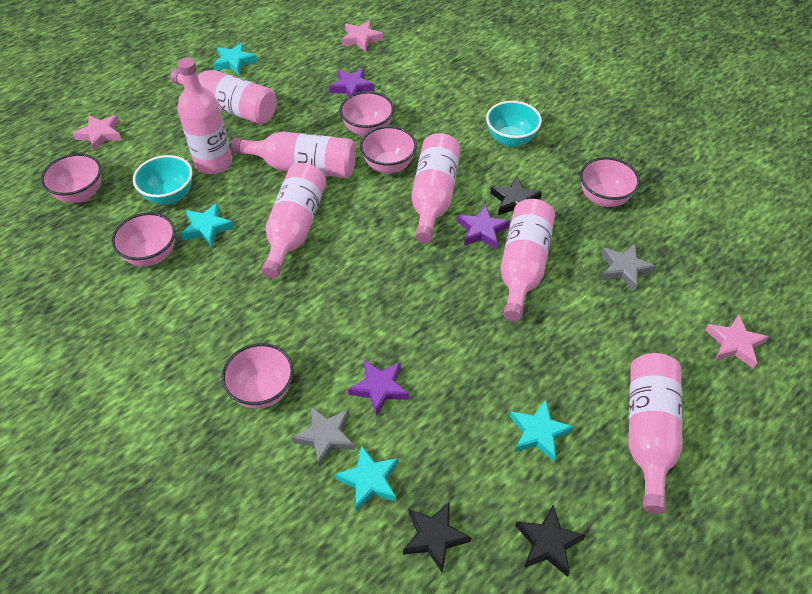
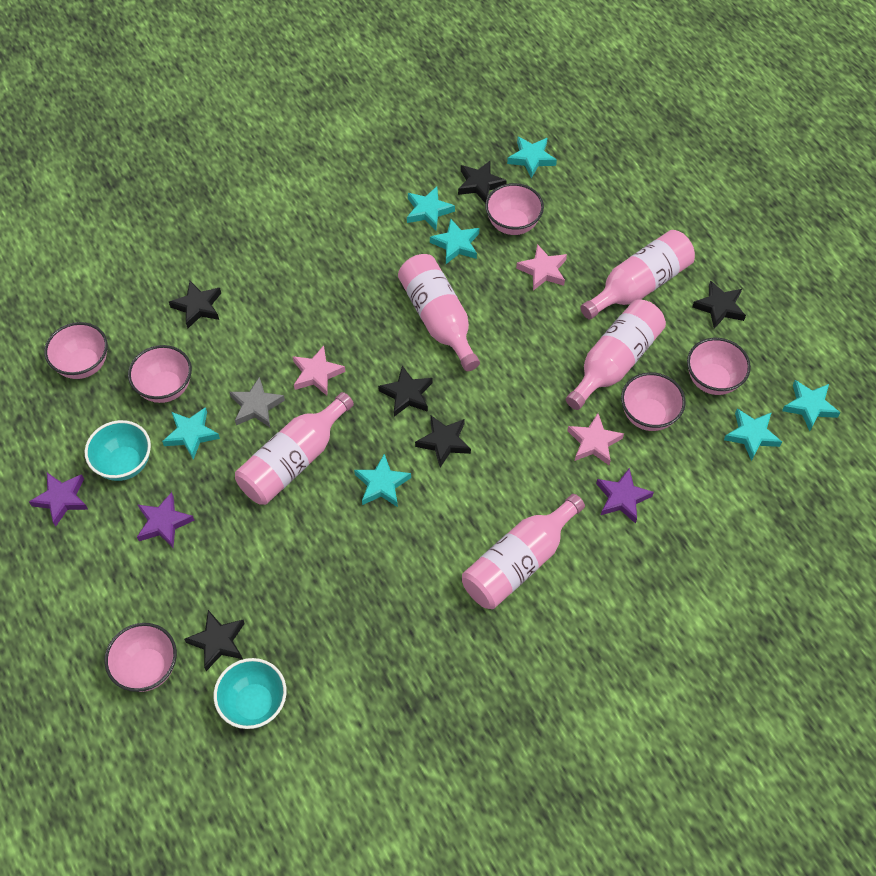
black star: [403,501,471,573] [490,176,542,215] [515,504,586,577] = 3 -> [169,281,221,329] [184,610,245,671] [378,366,432,417] [415,415,471,467] [458,161,507,203] [692,280,746,329] = 6
grey star: [291,406,355,468] [602,244,656,292] = 2 -> [229,377,285,427] = 1
pink bottle: [170,68,277,124] [177,57,232,174] [231,132,356,178] [262,163,326,278] [411,133,461,243] [500,199,555,321] [629,353,683,514] = 7 -> [235,392,354,505] [398,254,480,371] [462,494,585,609] [566,299,666,410] [580,230,695,319] = 5
turquoise star: [180,203,234,247] [213,42,257,75] [335,445,399,512] [510,400,574,462] = 4 -> [162,407,220,460] [354,454,411,507] [407,187,455,230] [430,218,479,264] [507,137,557,178] [724,408,782,461] [782,380,840,431] = 7

